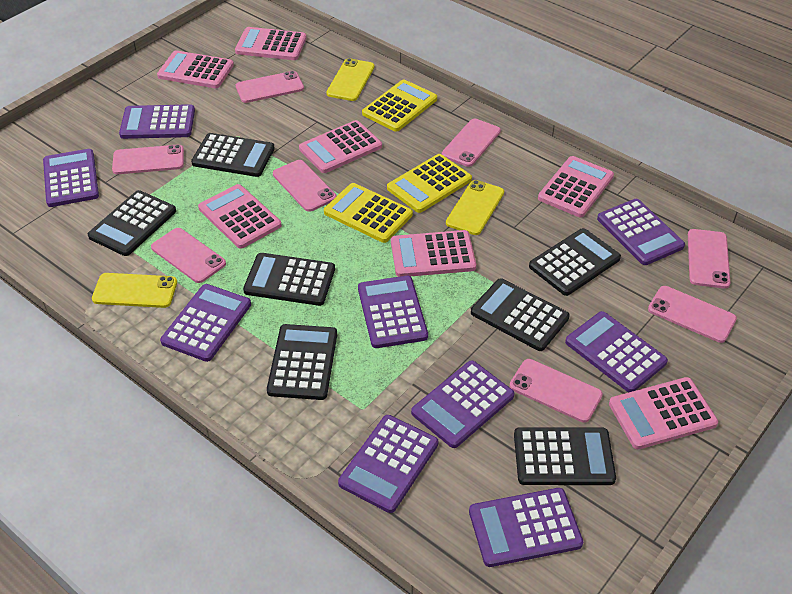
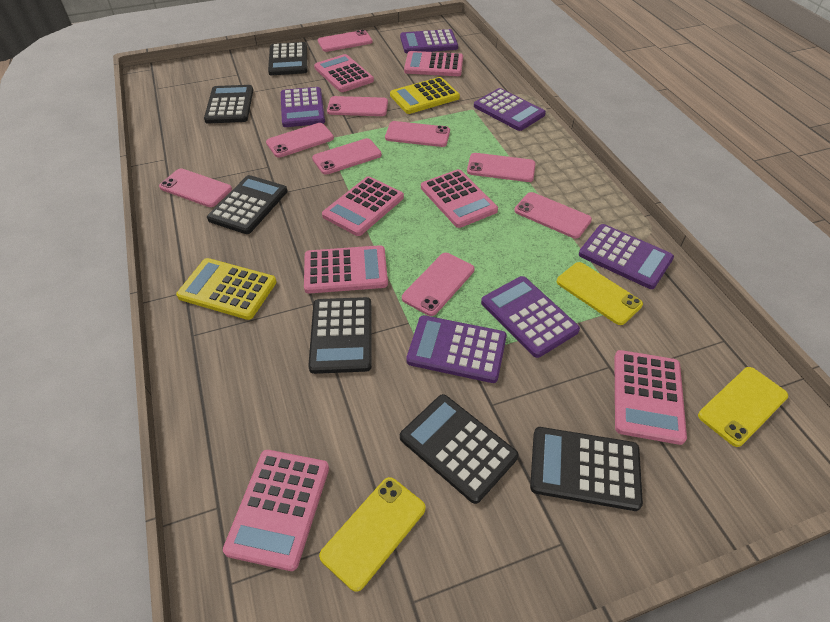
black calculator: [88,190,176,256] [191,133,275,177] [243,253,335,306] [267,324,337,400] [471,278,570,351] [514,427,616,485] [529,228,621,296] = 7 -> [204,85,253,124] [207,175,288,234] [268,42,307,75] [308,297,372,374] [400,394,518,504] [530,427,643,511] = 6
pink phone: [112,144,184,174] [151,228,226,283] [236,71,304,103] [273,160,336,212] [442,119,501,167] [509,359,603,422] [648,286,737,343] [688,229,731,288] = 8 -> [159,168,232,207] [266,123,334,158] [312,138,382,175] [318,30,373,52] [327,96,388,116] [385,121,450,147] [402,253,474,316] [467,153,536,182] [514,192,592,239] = 9
purple calculator: [43,149,99,207] [119,104,195,139] [160,284,251,362] [338,415,438,513] [358,276,428,348] [411,360,514,448] [469,488,583,567] [565,311,668,392] [597,199,685,265] = 9 -> [281,87,325,127] [400,29,458,53] [406,315,507,383] [474,88,546,131] [481,276,580,358] [579,224,674,289] = 6
yellow calculator: [324,183,413,243] [362,80,437,132] [387,154,472,213] = 3 -> [176,258,277,320] [390,77,460,114] = 2

